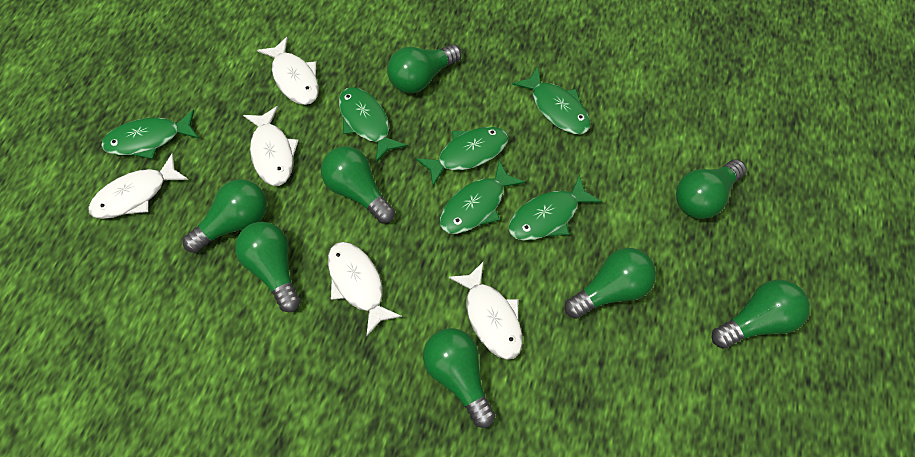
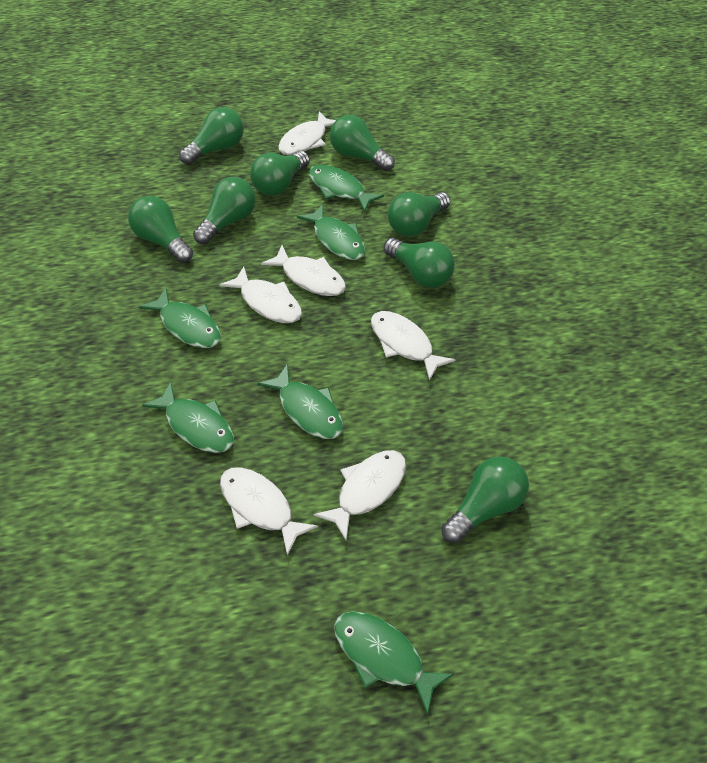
white fish: [88,153,189,219] [243,106,299,186] [257,37,319,105] [328,242,402,336] [449,261,522,360] = 5 -> [219,266,302,323] [220,467,318,556] [261,245,346,296] [278,111,336,155] [314,450,406,540] [371,311,455,381] = 6

